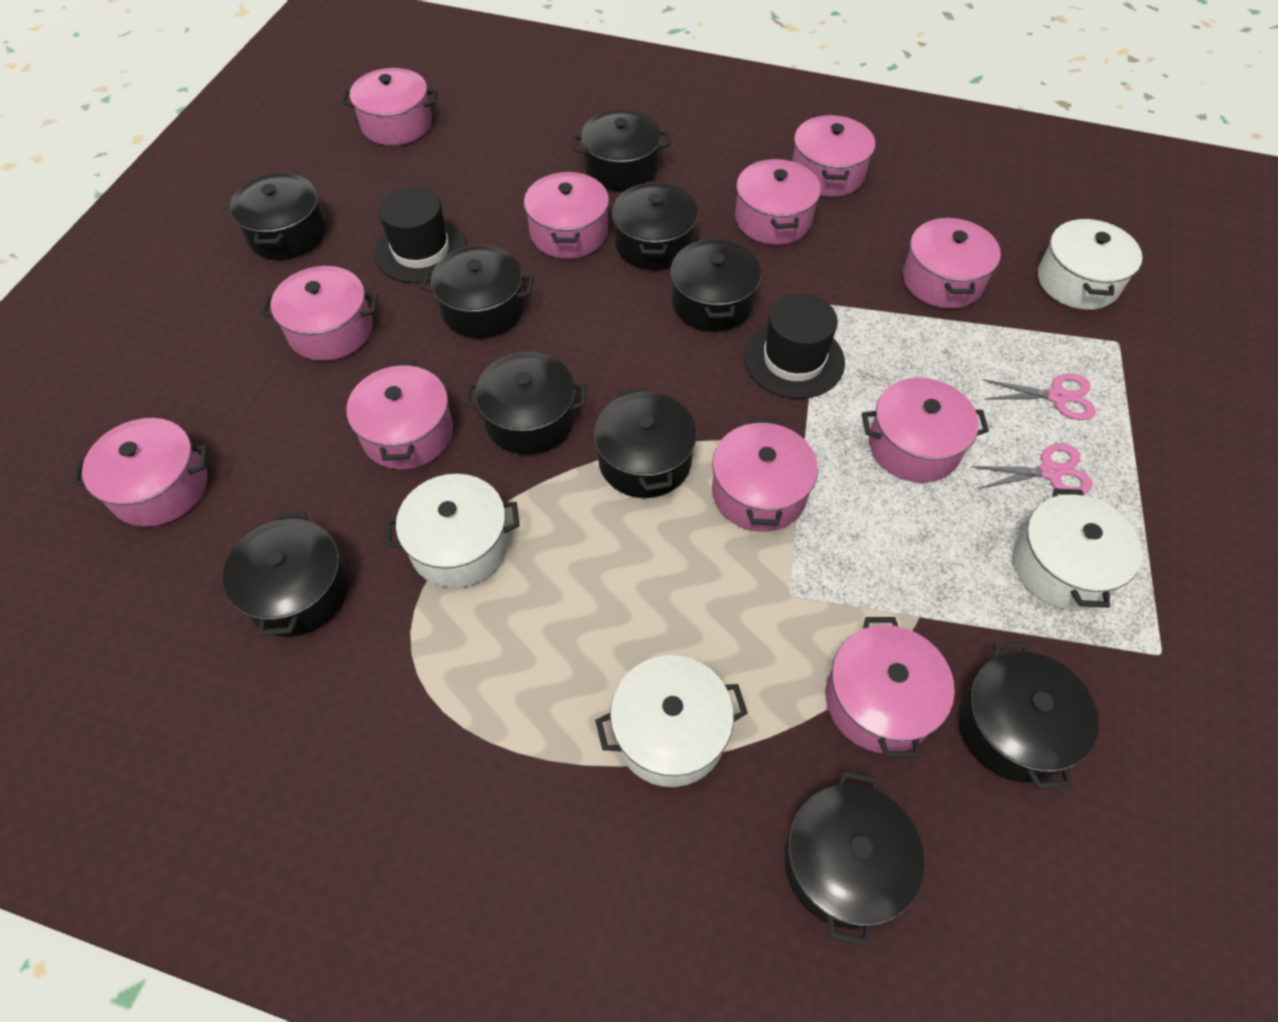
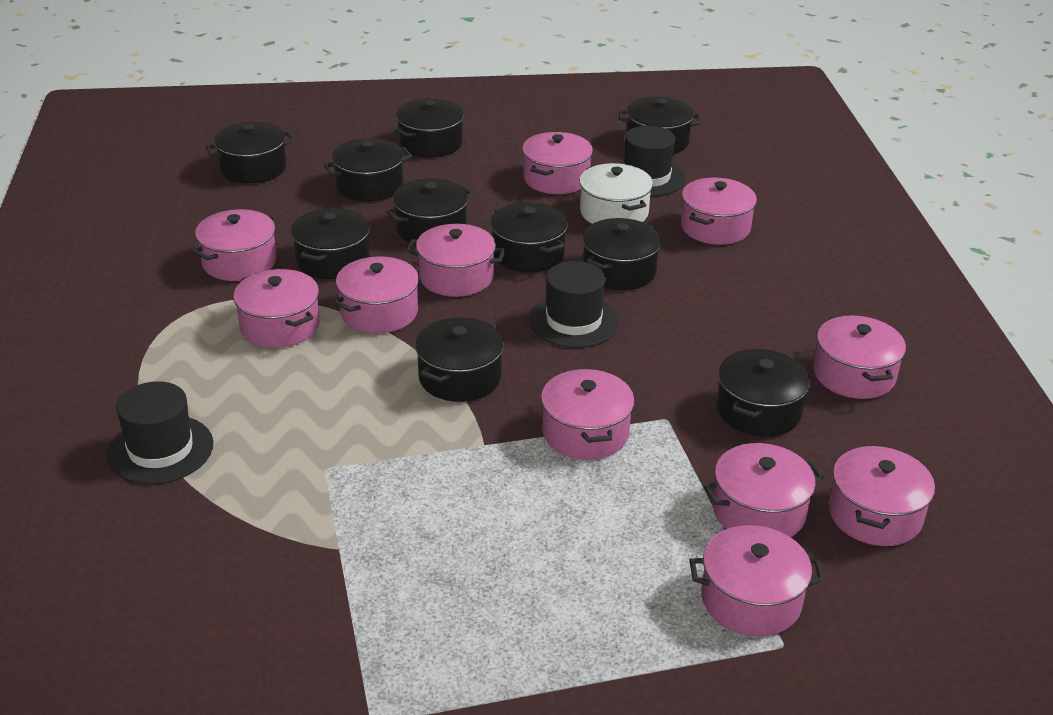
black hat: [374,186,467,283] [744,294,845,399] = 2 -> [107,381,214,484] [529,261,619,348] [618,126,685,196] = 3
pink scissors: [972,443,1093,494] [983,373,1096,420] = 2 -> none = 0
white pot: [385,474,520,588] [595,655,748,787] [1013,488,1142,610] [1038,217,1142,310] = 4 -> [579,163,653,224] = 1

